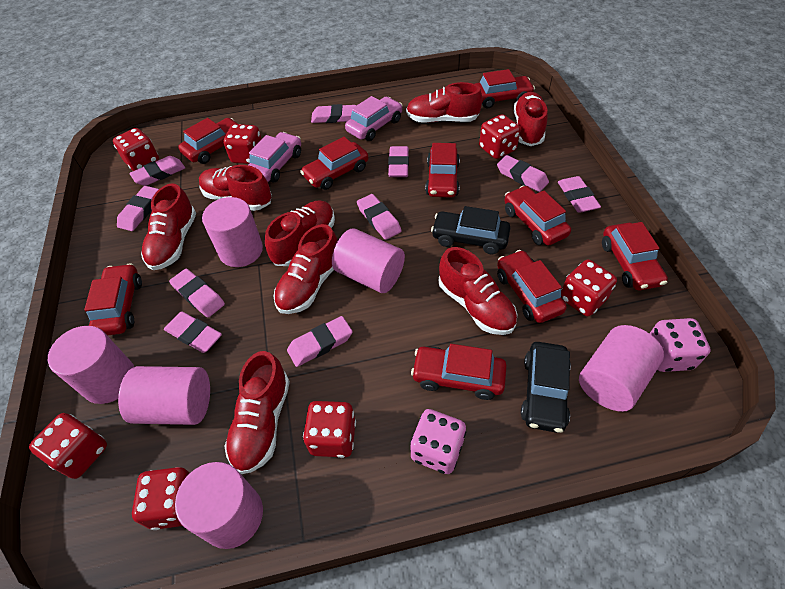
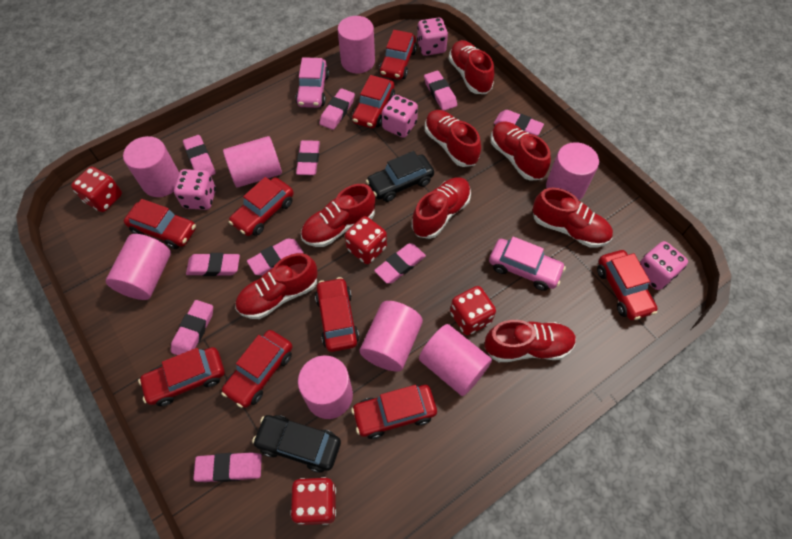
pink cylinder: [48,326,134,404] [118,366,210,425] [175,462,263,549] [202,197,263,267] [332,228,405,293] [579,325,664,412] = 6 -> [106,234,171,300] [123,136,179,197] [223,136,282,188] [298,355,353,419] [338,16,375,74] [360,301,423,372] [419,324,492,396] [546,142,599,200] = 8
pink dice: [410,409,466,474] [649,318,711,372] = 2 -> [174,169,216,210] [382,95,418,138] [417,17,448,56] [640,241,688,290] = 4
red dice: [29,413,107,479] [113,128,159,171] [132,467,190,530] [223,124,262,164] [303,401,356,458] [479,114,521,159] [561,260,617,316] = 7 -> [71,167,122,212] [290,477,336,525] [345,216,387,264] [450,286,496,335] = 4

